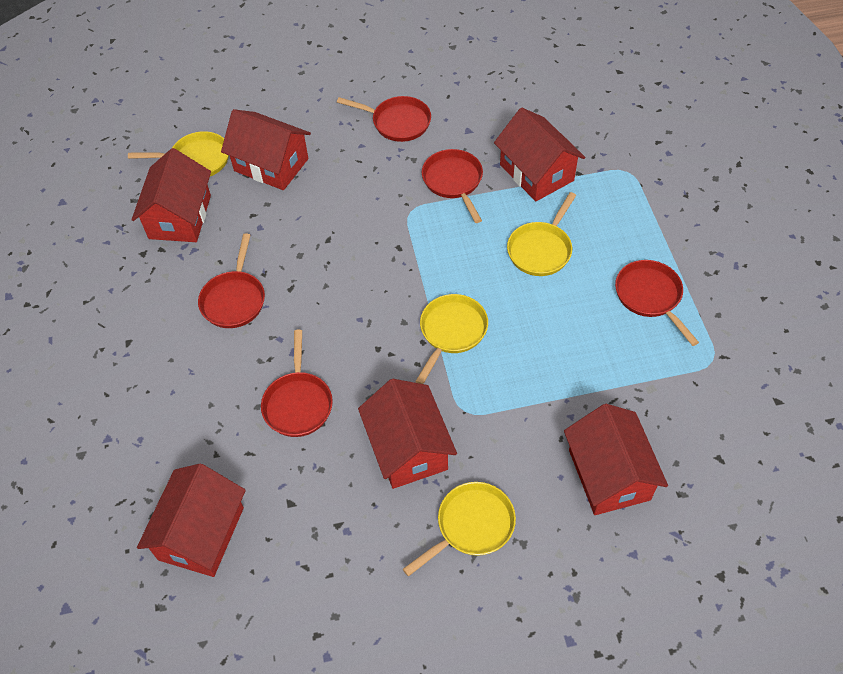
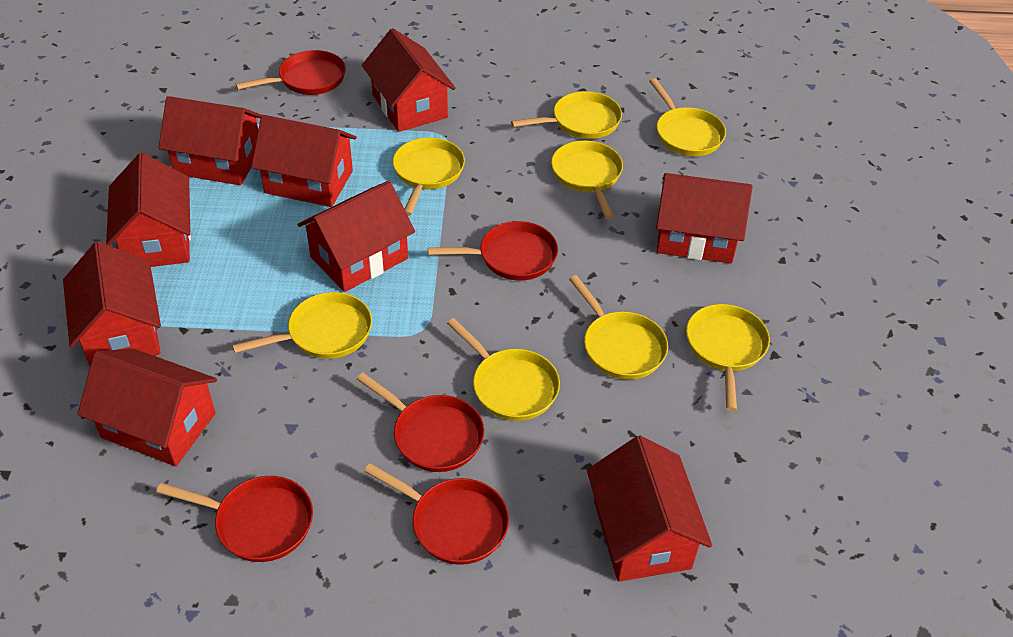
red house: [131,148,211,242] [137,464,246,577] [221,109,311,190] [358,379,457,489] [494,108,585,201] [564,404,668,515] = 6 -> [63,242,161,366] [78,348,217,466] [106,153,191,267] [159,96,262,185] [251,115,357,207] [297,181,415,292] [362,28,456,132] [587,436,712,582] [656,173,752,263] = 9
yellow pan: [128,131,229,176] [403,482,516,576] [415,294,488,384] [507,192,576,276] = 4 -> [232,292,372,359] [393,137,465,216] [447,318,560,421] [511,91,622,139] [551,140,623,219] [569,275,668,380] [649,78,726,156] [686,304,770,411] = 8

